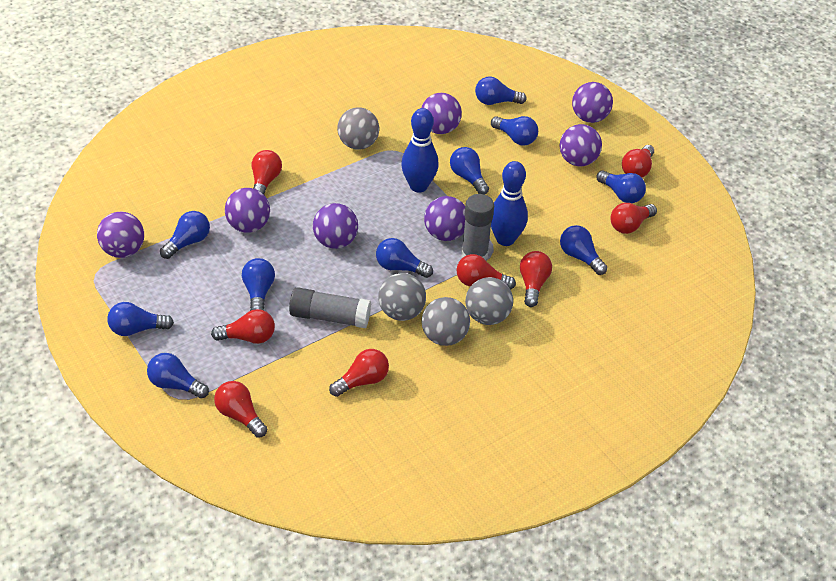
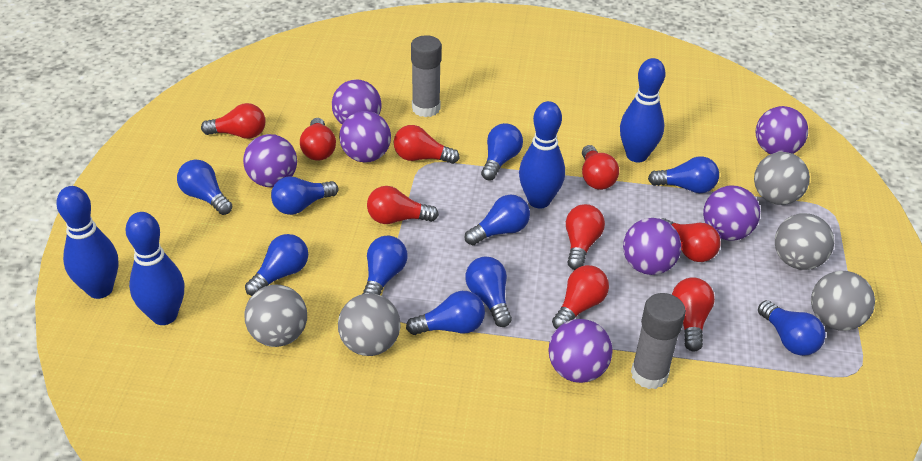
blue bowling pin: [401,108,439,193] [491,161,528,246] = 2 -> [56,186,119,299] [126,212,185,325] [519,101,565,209] [620,58,666,163] = 4
grey ball: [337,107,379,150] [378,273,426,321] [422,297,470,346] [465,277,513,325] = 4 -> [244,284,307,347] [338,293,401,356] [754,152,810,205] [775,213,834,270] [811,271,875,331] = 5
red light bulb: [211,309,275,344] [214,381,267,438] [252,150,282,195] [329,349,389,397] [457,254,516,290] [520,251,552,307] [610,203,657,234] [622,145,654,178] = 8 -> [201,103,266,139] [300,118,336,161] [367,186,439,224] [394,125,460,164] [552,265,609,329] [566,204,605,270] [582,145,619,190] [662,218,721,262] [672,277,715,352] = 9

